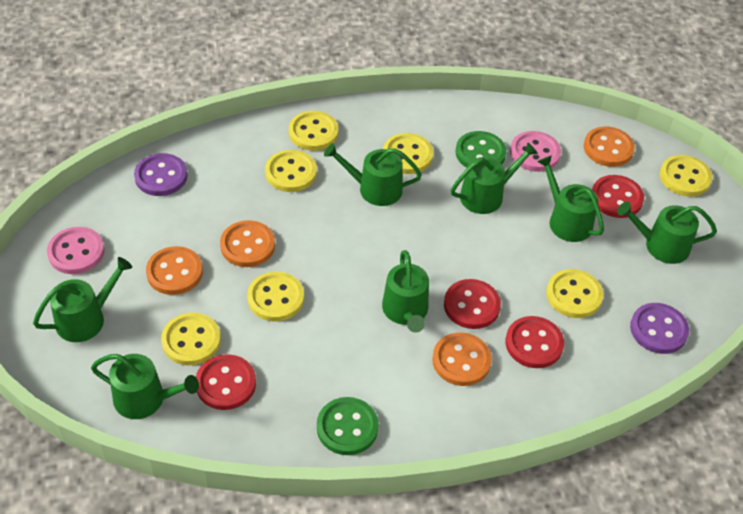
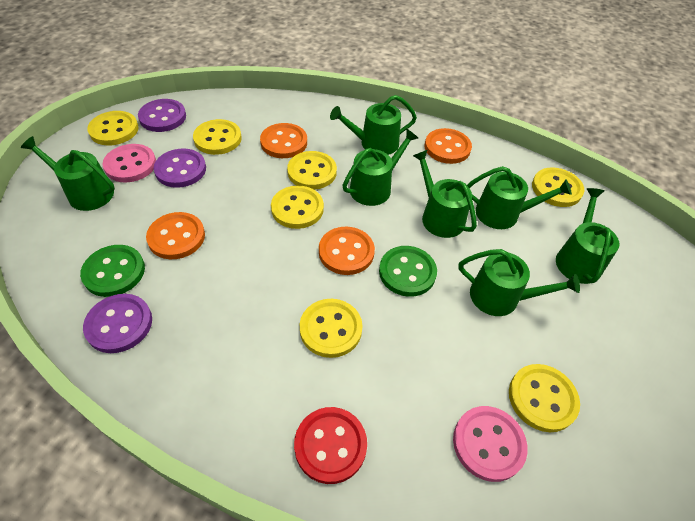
purple button: [134,153,187,196] [630,303,689,354] = 2 -> [83,294,152,353] [138,99,186,132] [154,148,206,188] = 3
red button: [196,354,256,410] [444,279,501,329] [505,316,564,368] [592,175,644,218] = 4 -> [294,407,367,484] = 1

